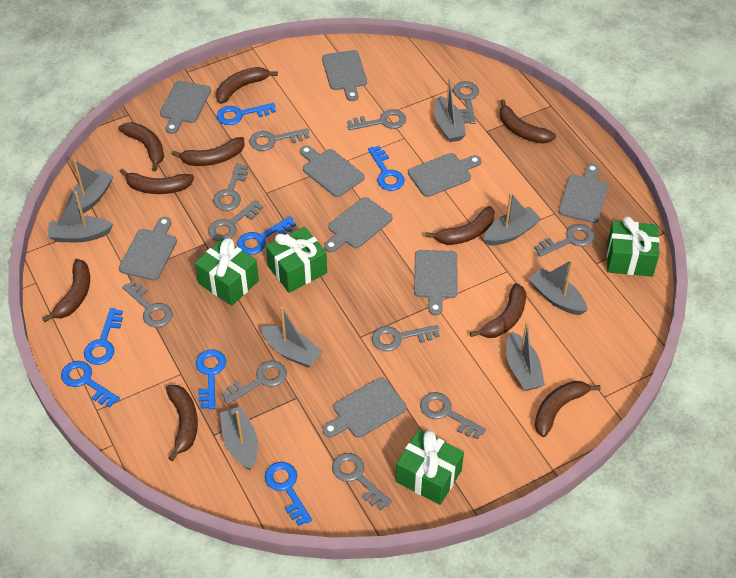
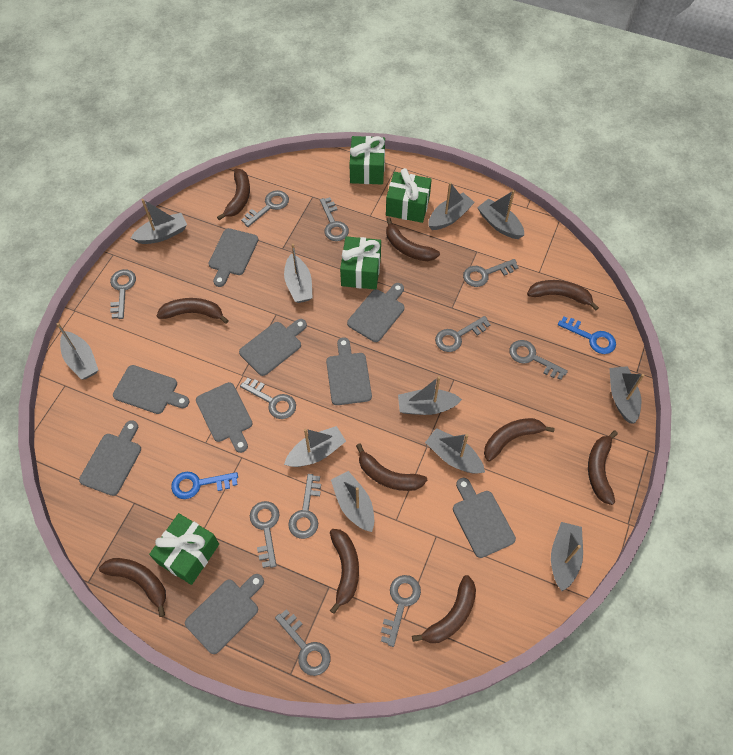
blue key: [61,361,120,408] [84,308,123,365] [196,349,226,409] [217,103,276,125] [237,216,296,255] [265,462,312,526] [368,146,405,191] = 7 -> [171,472,238,499] [558,316,616,354] = 2
grey boat: [48,191,113,242] [66,160,113,215] [220,406,258,470] [261,307,323,368] [434,77,466,142] [484,193,541,246] [506,322,545,391] [529,260,587,315] = 8 -> [57,323,98,380] [131,199,187,244] [284,244,313,303] [284,426,346,467] [331,471,374,532] [398,376,462,415] [425,428,485,473] [428,182,475,230] [477,190,524,239] [551,522,583,591] [609,366,644,424] = 11

